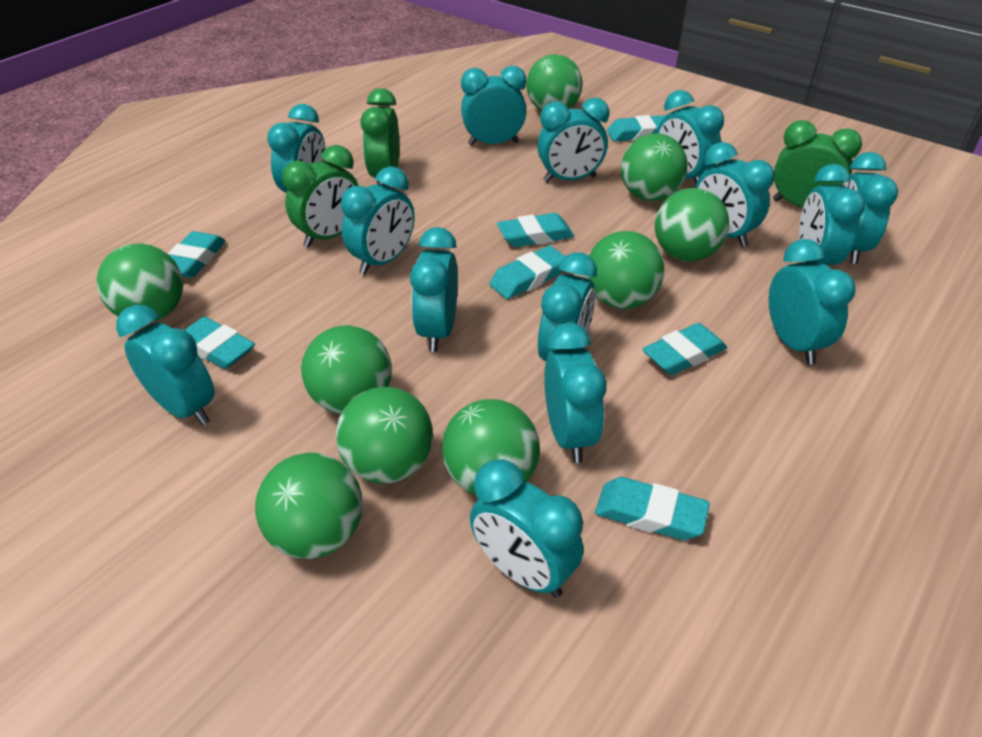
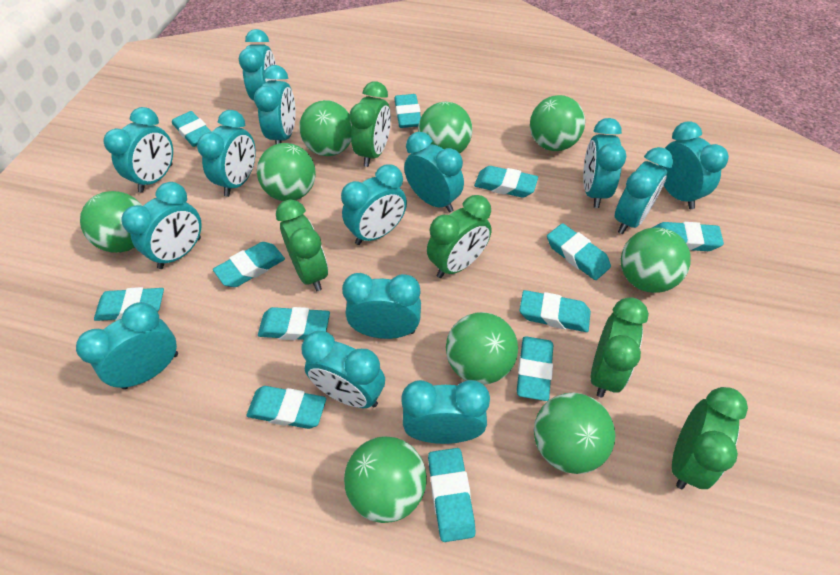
green clock: [282,145,359,248] [361,88,399,184] [773,120,862,207] = 3 -> [276,199,328,291] [350,81,391,167] [427,195,492,278] [591,297,649,398] [672,387,748,489] = 5
turquoise eraser: [168,231,226,278] [184,317,255,369] [489,246,566,299] [497,213,574,247] [595,477,710,540] [607,115,666,141] [643,323,727,375] = 7 -> [94,287,164,321] [172,111,212,147] [213,242,285,287] [246,386,326,429] [258,307,330,340] [394,94,421,128] [428,448,476,542] [474,166,538,198] [517,336,553,401] [519,290,591,332] [547,223,611,280] [652,222,724,251] = 12

